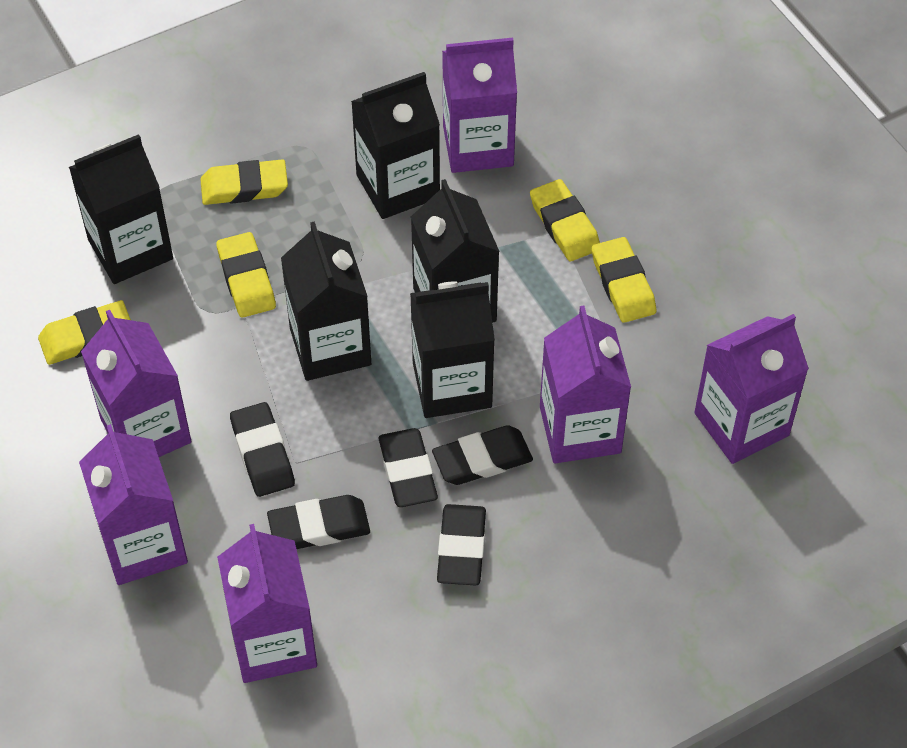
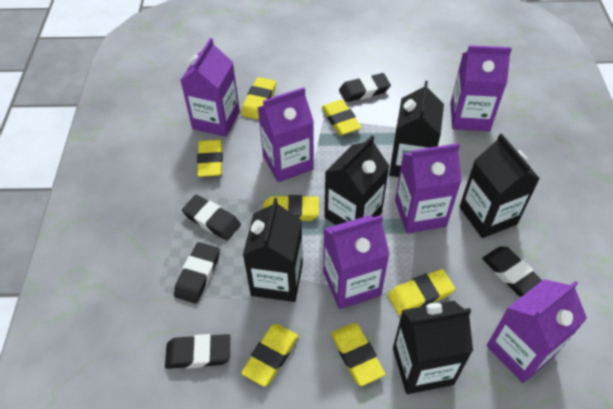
yellow eraser: [38,300,131,365] [200,159,288,205] [216,232,276,317] [530,179,600,261] [592,237,657,323] = 5 -> [197,140,223,177] [241,77,276,120] [241,324,299,387] [263,195,319,221] [322,100,362,135] [331,323,385,386] [388,269,455,315] = 7

